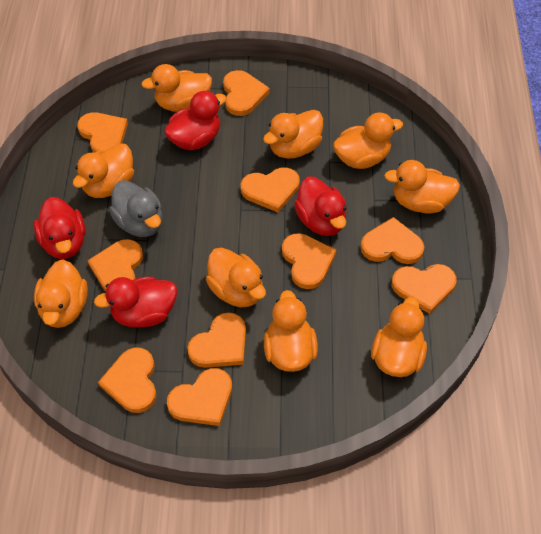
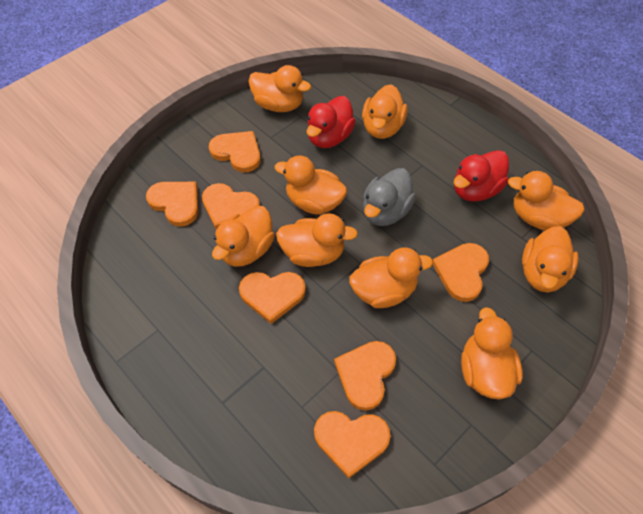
orange heart: [77,112,128,153] [87,239,143,291] [98,347,156,413] [167,368,232,426] [187,312,246,368] [223,70,270,116] [241,167,300,212] [282,233,336,289] [361,217,424,264] [392,264,456,314] = 10 -> [146,182,198,227] [202,183,260,230] [209,131,261,172] [239,272,306,324] [314,411,391,478] [334,341,396,411] [433,243,489,302] = 7
red duck: [34,197,85,259] [94,277,177,328] [164,91,227,150] [294,177,347,236] = 4 -> [306,96,356,148] [454,150,509,202] = 2

